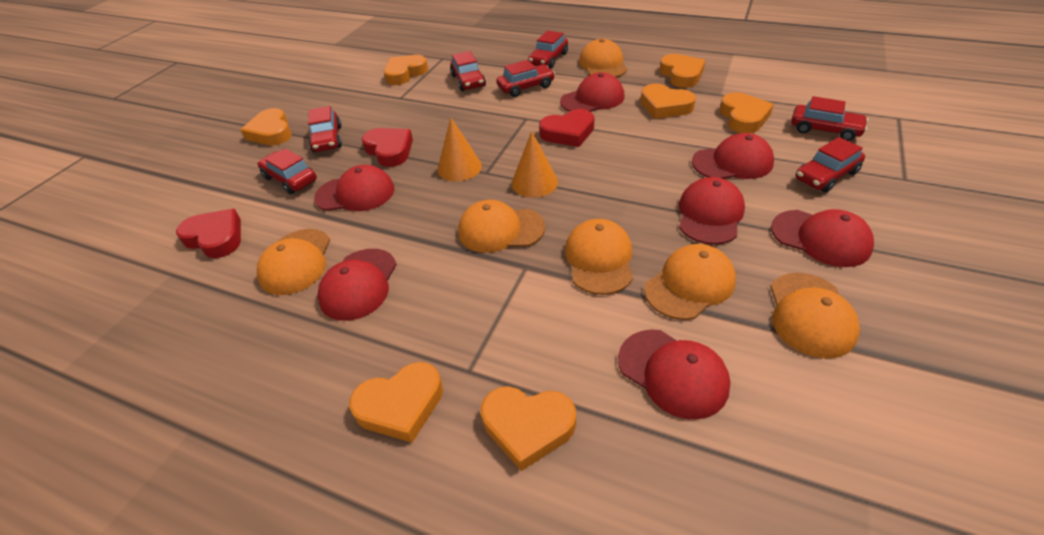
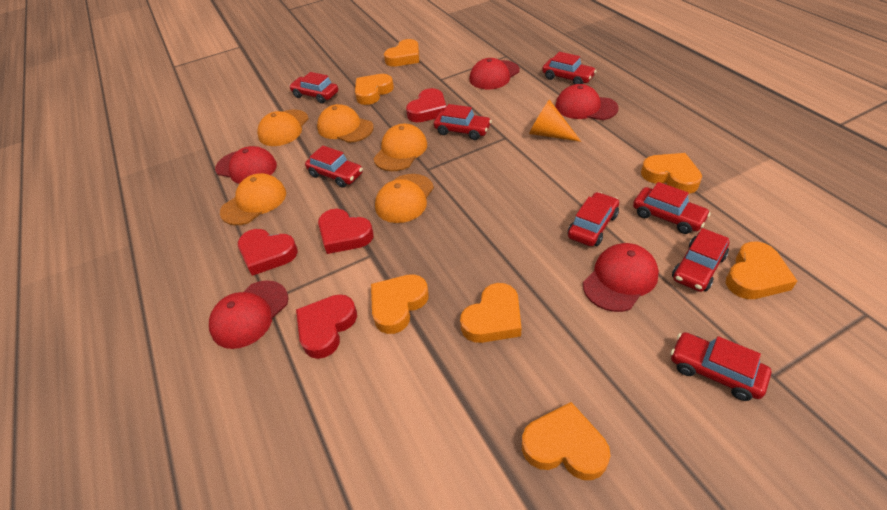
orange cap: [257,229,330,295] [458,200,545,253] [565,219,633,295] [579,39,627,78] [644,244,736,320] [770,273,860,358] = 6 -> [220,173,286,225] [257,110,309,146] [317,104,374,143] [373,124,427,171] [375,174,434,223] = 5
orange cone: [438,118,482,181] [512,131,558,198] = 2 -> [529,99,581,142] = 1
red cap: [314,165,394,211] [317,249,397,321] [560,72,625,112] [618,329,731,420] [679,177,745,245] [692,133,774,179] [771,209,874,267] = 7 -> [209,280,288,349] [215,146,277,184] [469,58,520,89] [555,84,618,120] [583,243,659,312] = 5
red car: [257,148,317,194] [308,106,342,152] [450,51,486,91] [496,60,555,97] [528,31,568,69] [791,96,868,141] [796,137,865,193] = 7 -> [289,72,338,103] [305,146,363,188] [434,104,492,140] [542,52,596,85] [568,192,619,246] [633,182,711,234] [671,332,771,401] [672,228,729,292] = 8
red heart: [176,209,241,258] [362,128,413,167] [539,109,595,147] = 3 -> [238,229,298,276] [296,294,357,359] [318,209,374,254] [406,88,447,122] = 4

